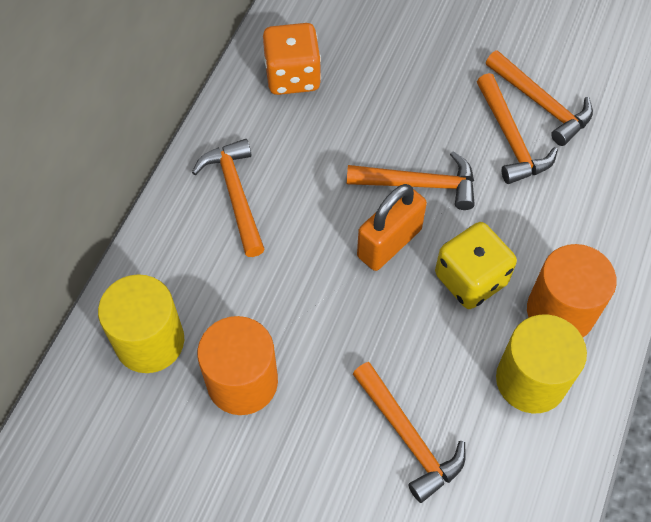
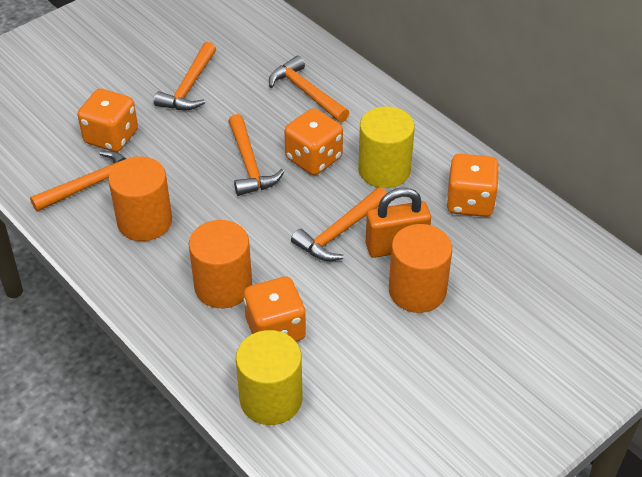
orange cylinder: [197,316,278,415] [527,244,617,337] = 2 -> [108,156,172,241] [188,220,252,308] [389,224,452,313] = 3
orange dice: [263,23,321,95] = 1 -> [78,89,138,152] [243,276,306,342] [284,108,343,175] [446,154,499,217] = 4
yellow dice: [435,222,517,309] = 1 -> none = 0

